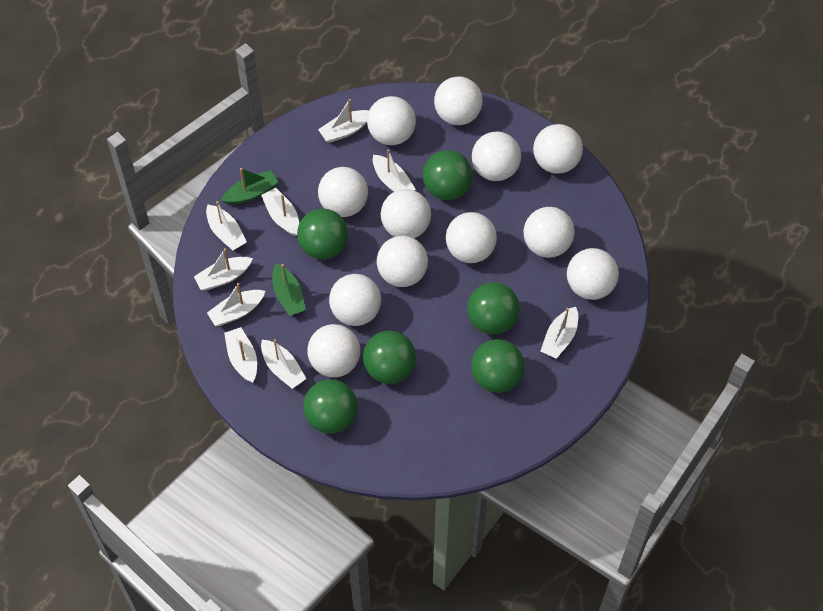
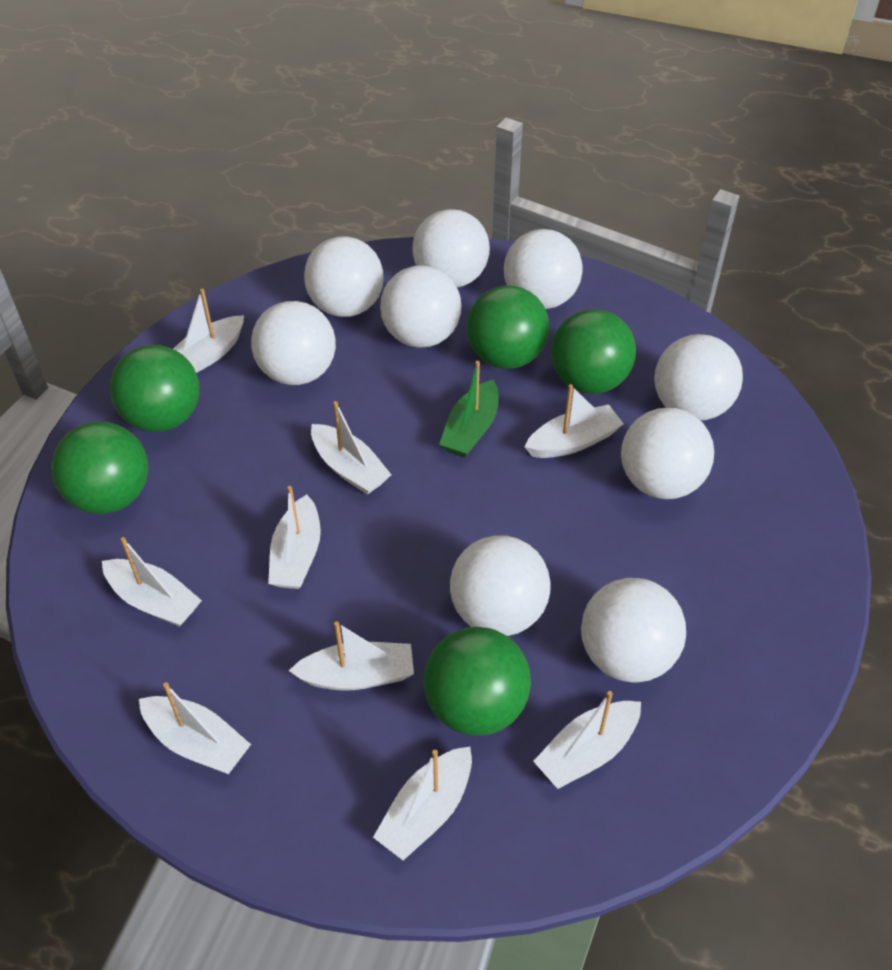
green ball: [297,208,348,260] [303,379,358,434] [363,331,416,384] [423,150,473,200] [467,282,520,334] [471,339,525,393] = 6 -> [51,422,148,514] [110,345,199,432] [423,627,531,736] [467,286,549,369] [551,309,636,394] = 5
green boat: [221,168,278,205] [272,263,306,316] = 2 -> [439,361,498,458] = 1
white ball: [307,324,360,377] [318,167,368,217] [329,274,381,326] [367,96,416,145] [377,236,428,287] [381,189,431,238] [434,77,483,125] [446,212,497,263] [472,131,521,181] [523,207,575,258] [533,124,583,174] [567,248,619,300] = 12 -> [251,301,336,385] [304,236,384,317] [380,265,462,348] [412,209,490,287] [450,535,551,636] [504,229,583,309] [581,578,686,683] [621,408,714,499] [654,334,743,421] = 9

